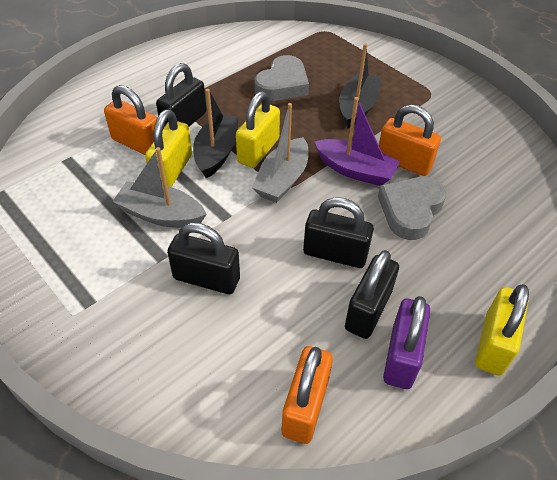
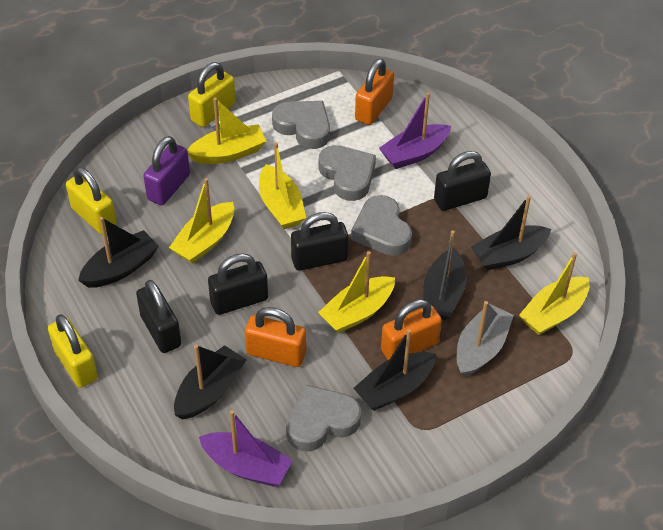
black boat: [193,89,239,178] [339,43,381,128] = 2 -> [78,217,159,288] [174,344,247,419] [354,329,436,411] [423,230,467,320] [471,195,551,271] = 5
grey boat: [112,147,207,228] [252,103,308,203] = 2 -> [456,301,514,377] = 1
grey heart: [255,55,309,101] [378,177,446,240] = 2 -> [272,101,330,149] [286,385,361,452] [318,145,376,201] [351,195,412,256] = 4
purple boat: [314,97,400,186] = 1 -> [199,410,293,487] [379,92,451,169] = 2
yellow boat: none = 0 -> [169,178,234,264] [187,98,266,164] [259,142,306,229] [318,251,395,333] [519,252,590,335] = 5

